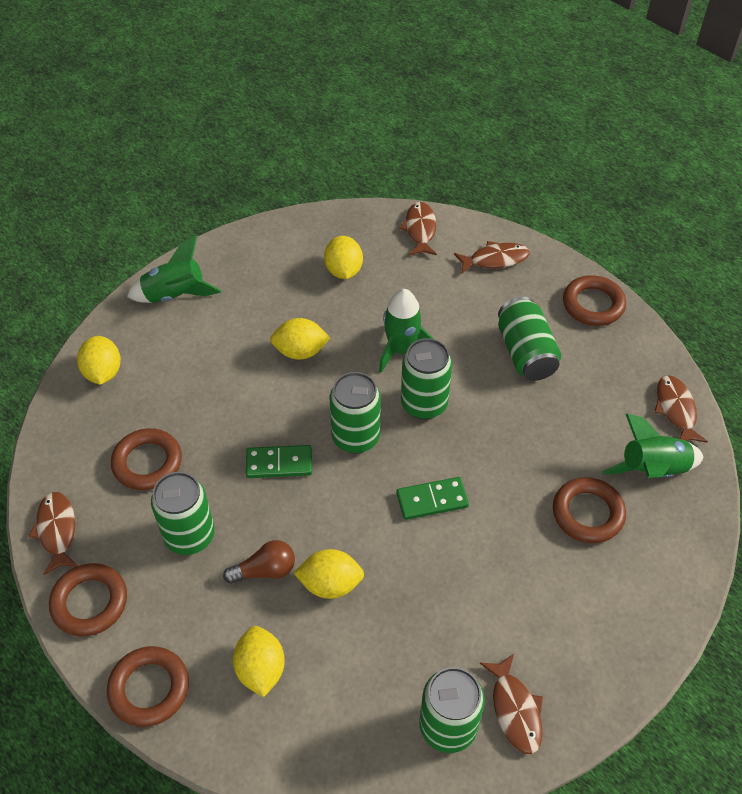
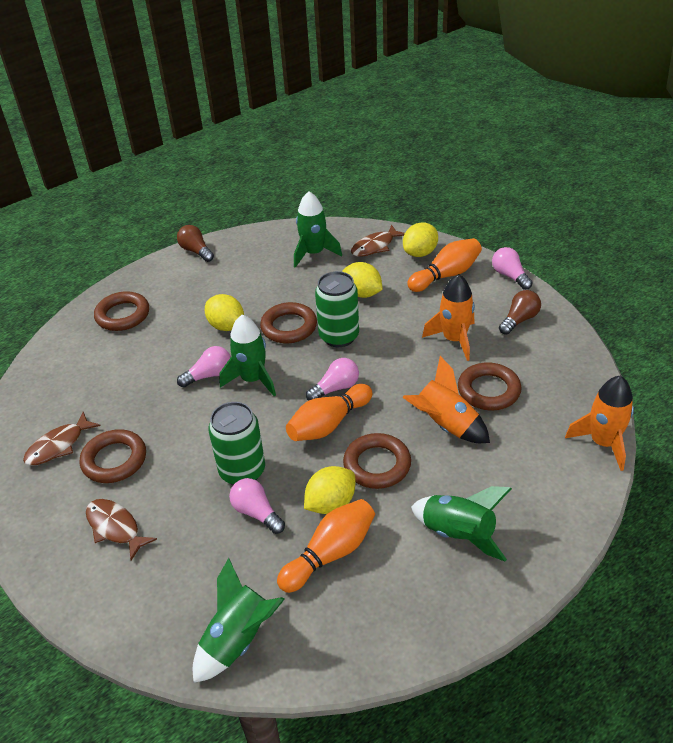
brown fish: [29,492,78,575] [399,202,437,256] [454,241,530,274] [480,654,543,754] [654,375,708,443] = 5 -> [23,412,100,465] [86,499,157,560] [351,225,405,257] = 3
brown light bulb: [223,540,295,584] = 1 -> [177,225,214,262] [499,290,541,335] = 2
green can: [151,472,215,555] [330,372,381,454] [401,338,452,419] [419,667,485,753] [498,297,561,381] = 5 -> [208,402,265,485] [315,271,359,347] = 2
green domino: [246,445,312,478] [396,477,469,520] = 2 -> none = 0
green rocket: [127,235,221,303] [379,289,434,373] [602,414,704,478] = 3 -> [193,558,285,683] [219,315,276,396] [294,191,342,268] [411,486,512,561] = 4
orange bowling pin: none = 0 -> [277,499,375,593] [286,384,372,441] [407,238,482,292] = 3
orange rocket: none = 0 -> [402,356,490,443] [422,274,475,361] [565,375,634,471] = 3
pink light bulb: none = 0 -> [177,346,231,388] [229,478,285,534] [306,358,359,401] [492,247,533,290] = 4
yellow lemon: [77,336,121,385] [233,626,285,697] [270,318,330,360] [294,549,364,599] [324,236,363,279] = 5 -> [205,294,244,331] [304,466,355,514] [342,262,383,298] [403,223,438,257] = 4

